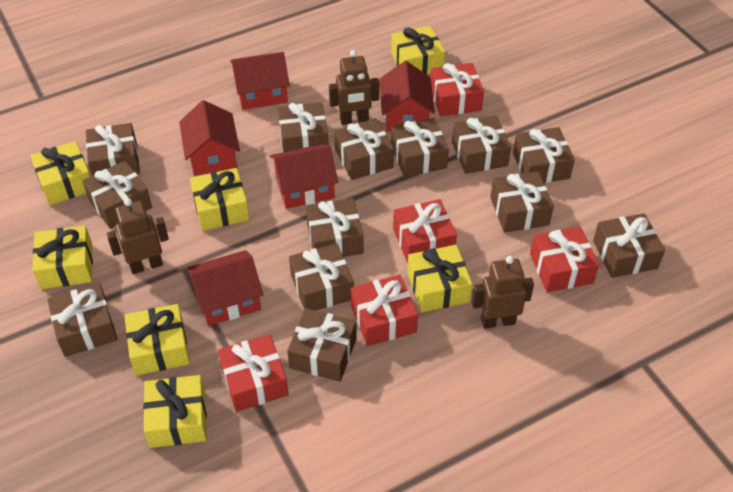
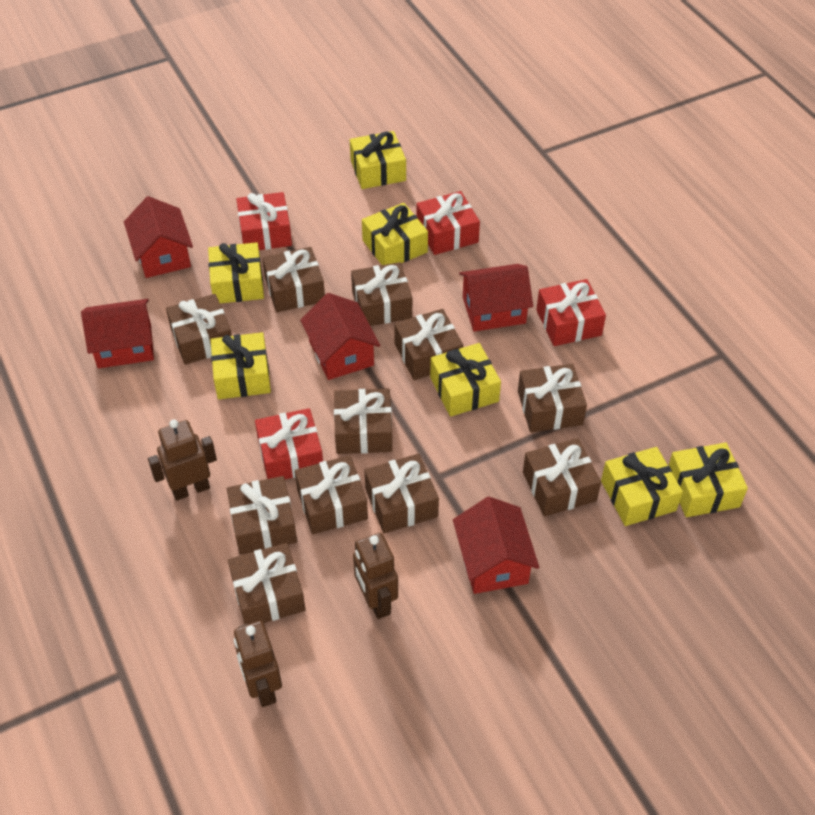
brown gift: [47,283,118,357] [83,161,152,229] [86,123,140,176] [278,102,329,152] [287,308,357,382] [289,243,354,311] [306,198,363,257] [334,118,394,180] [391,118,449,177] [452,116,511,174] [490,171,554,233] [513,127,575,183] [593,213,665,278] = 13 -> [166,294,232,365] [227,476,297,555] [228,543,305,624] [262,247,325,312] [295,455,368,535] [334,389,392,454] [351,262,412,326] [365,454,439,533] [394,309,463,380] [518,364,587,433] [523,438,601,516] = 11
red gift: [218,334,288,412] [351,275,418,346] [393,199,457,263] [431,63,484,117] [530,227,599,292] = 5 -> [236,192,292,250] [255,408,323,479] [416,191,480,255] [536,279,606,346] = 4

